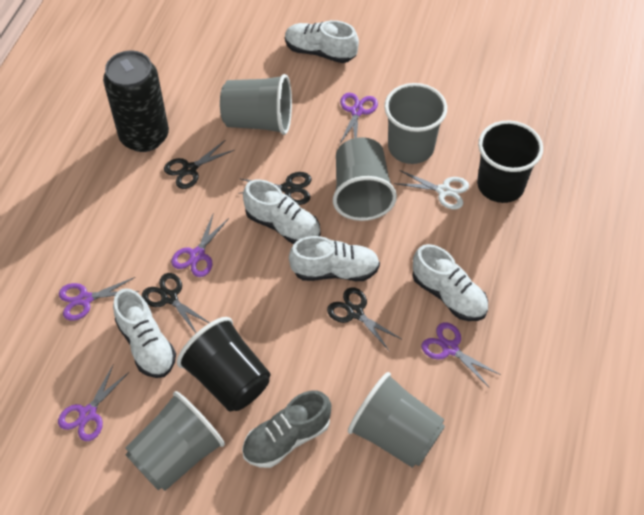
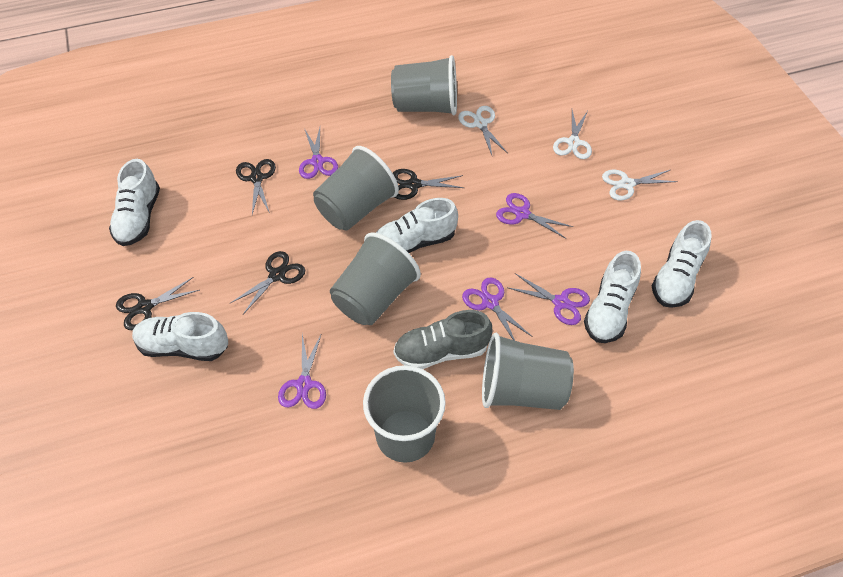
black can: [103,51,169,152] = 1 -> none = 0
black cup: [177,317,270,411] [477,121,543,203] = 2 -> none = 0
white scissors: [394,170,469,209] = 1 -> [458,106,507,155] [553,110,592,159] [602,170,678,201] = 3

